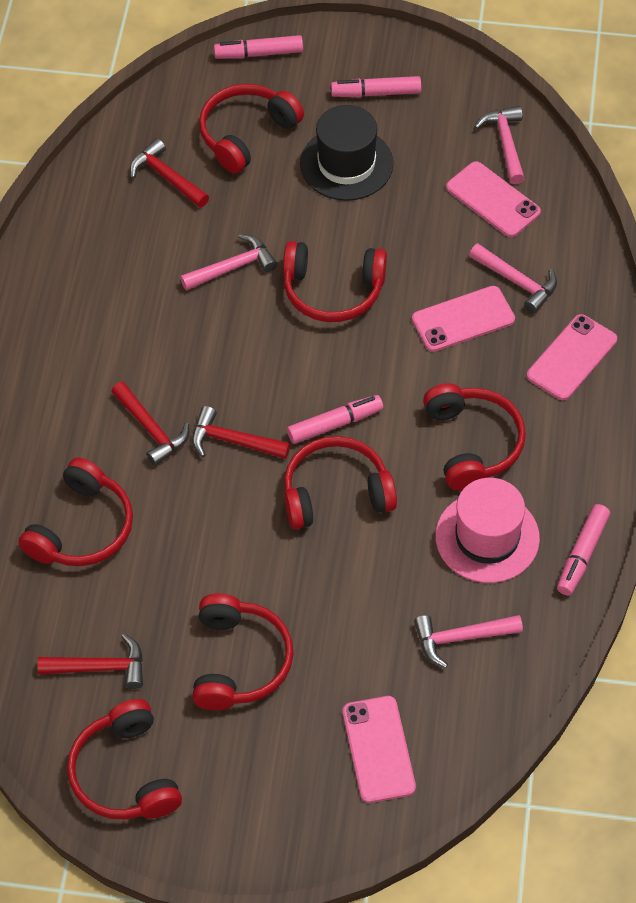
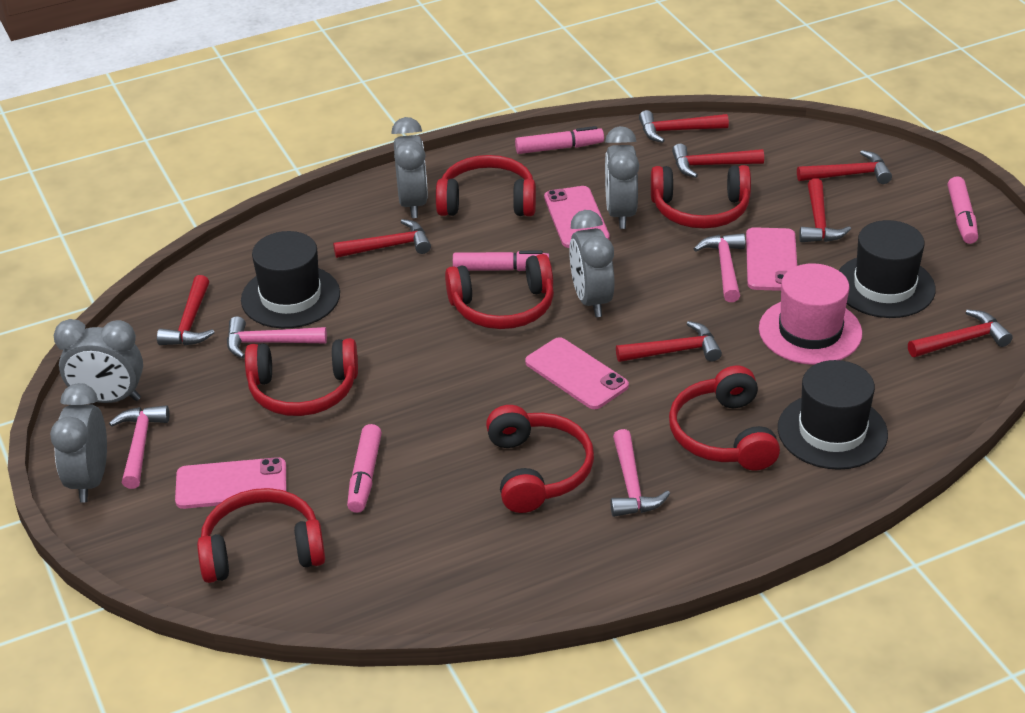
black hat: [300,105,393,201] = 1 -> [241,231,340,328] [778,360,888,470] [839,220,936,318] = 3
grey clock: none = 0 -> [50,383,107,503] [54,319,143,403] [391,117,428,218] [569,210,615,317] [605,126,639,229] = 5
red hammer: [37,634,143,689] [111,382,189,466] [130,138,209,208] [192,406,290,459] = 4 -> [157,275,215,346] [333,219,431,258] [616,321,722,362] [639,110,729,143] [672,144,764,178] [797,150,892,184] [799,178,851,242] [908,309,1013,357] = 8

